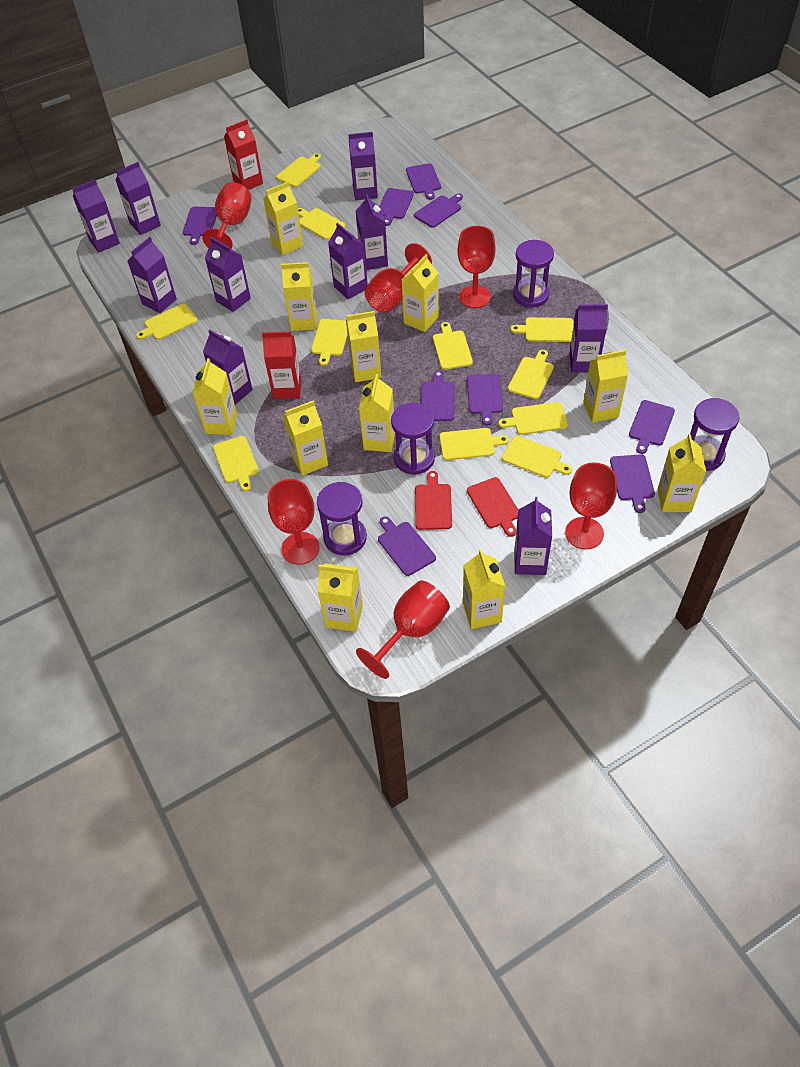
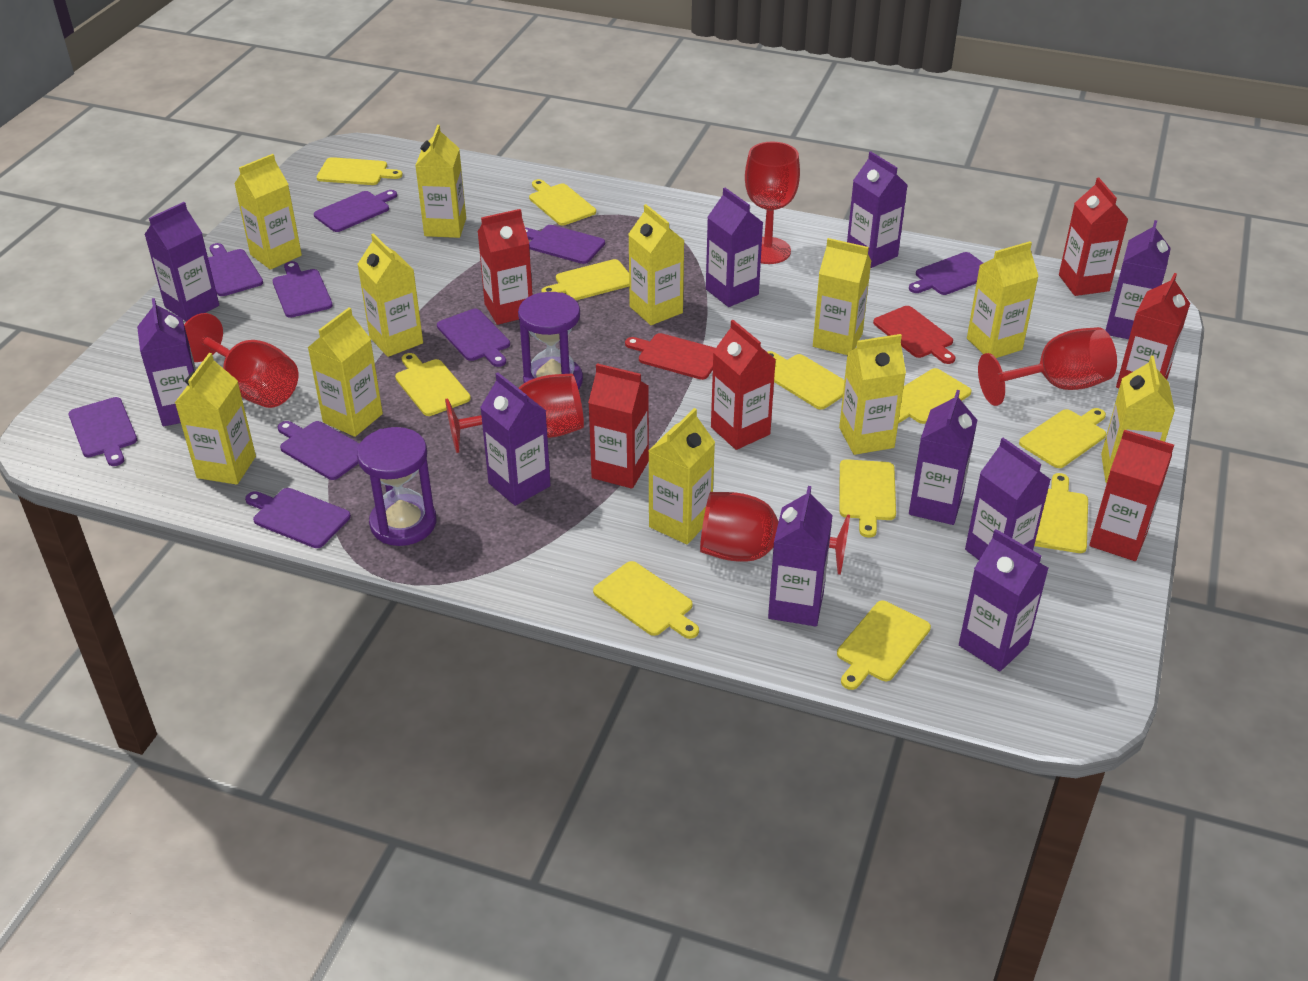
purple hourglass: [317,482,367,555] [391,403,435,475] [513,240,554,308] [690,398,740,471] = 4 -> [357,427,436,546] [518,292,583,390] = 2
red carton: [224,119,263,190] [262,331,301,399] = 2 -> [477,209,532,325] [588,363,649,489] [711,320,776,450] [1059,178,1128,296] [1089,430,1174,561] [1116,273,1190,388] = 6
red goblet: [203,182,252,249] [268,479,320,565] [356,580,450,679] [365,243,432,313] [457,226,496,308] [565,462,617,549] = 6 -> [184,313,298,408] [445,374,584,453] [700,492,850,575] [745,142,800,264] [978,327,1117,406] = 5

